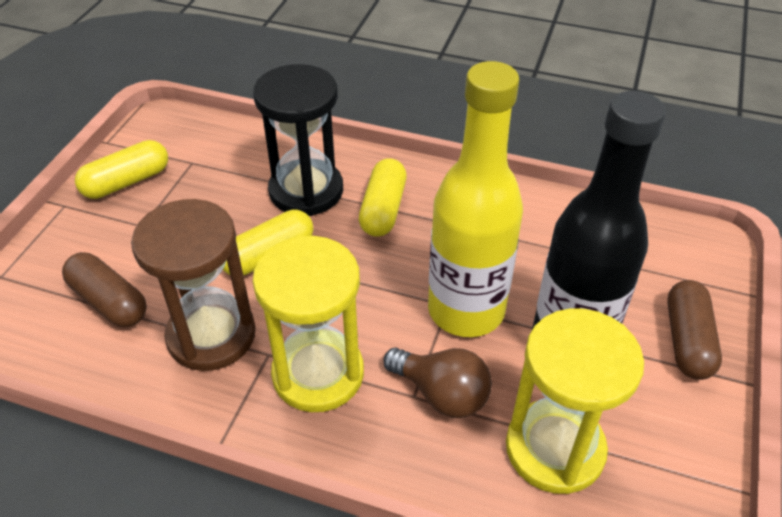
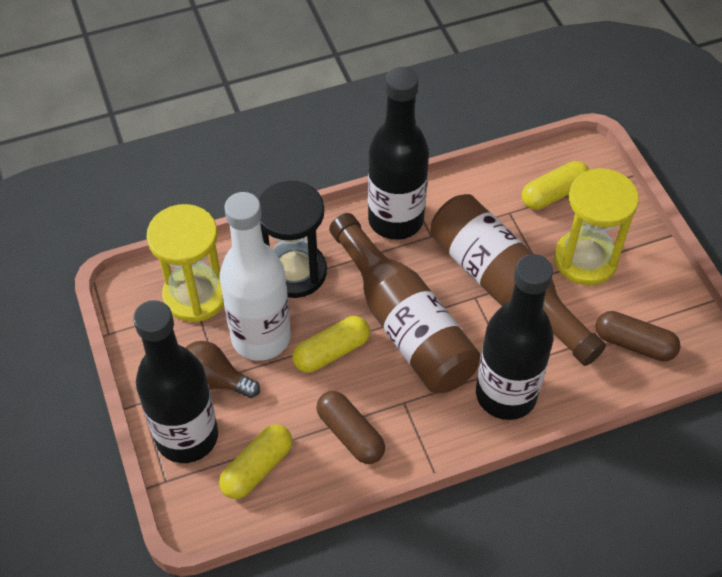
black bottle: [532,91,666,329] = 1 -> [133,300,218,463] [368,67,429,240] [476,254,553,420] = 3
brown bottle: none = 0 -> [329,213,480,393] [430,194,606,366] = 2
brown hourglass: [131,199,256,371] = 1 -> none = 0
white bottle: none = 0 -> [220,192,291,361] = 1
yellow bottle: [428,61,523,337] = 1 -> none = 0

